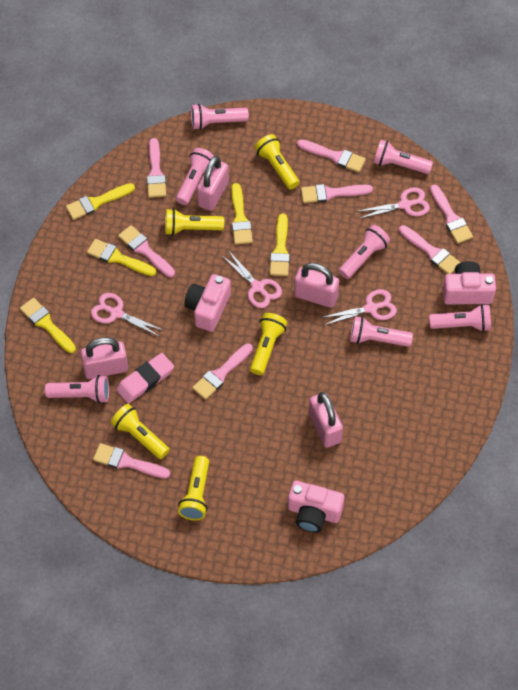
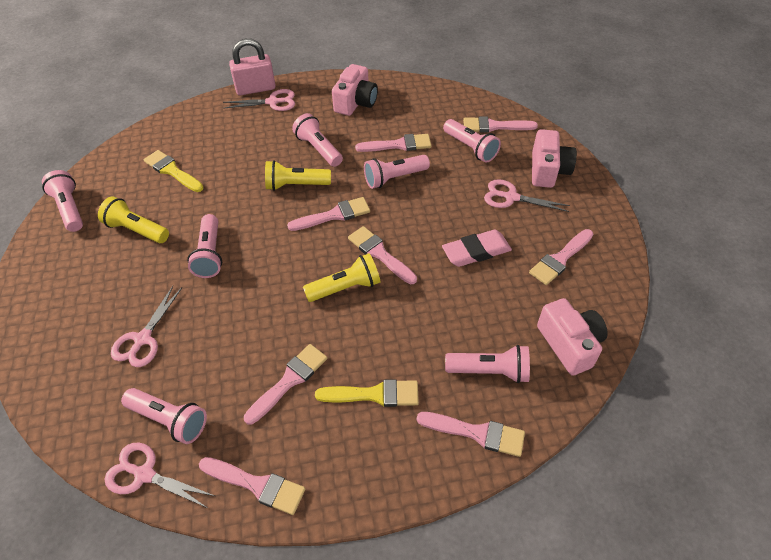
pink padlock: [81,337,128,379] [197,156,229,211] [294,263,339,308] [309,392,343,448] = 4 -> [229,39,276,95] = 1
yellow brush: [20,298,76,353] [66,183,135,220] [87,239,156,276] [231,183,253,245] [270,214,290,276] = 5 -> [144,150,204,192] [315,379,419,407] = 2
yellow flashlight: [111,404,170,459] [165,208,224,235] [178,456,209,520] [250,313,287,375] [254,134,299,189] = 5 -> [98,196,169,243] [265,160,331,191] [303,253,381,302] = 3

